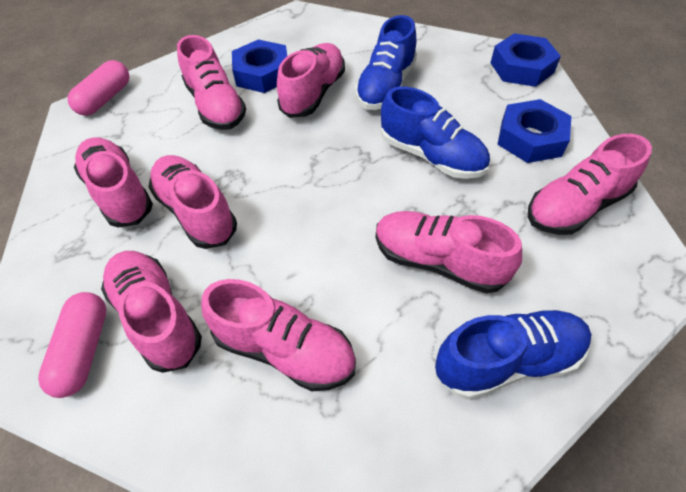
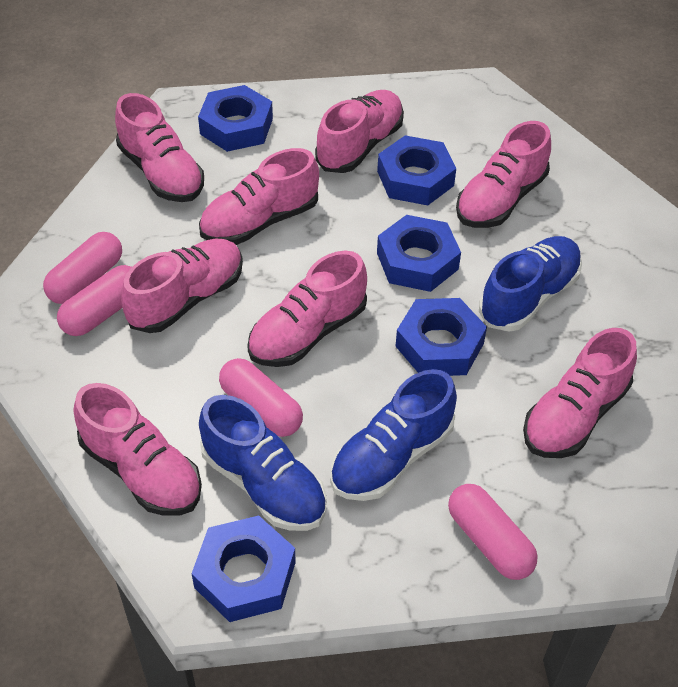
blue nut: [232,39,287,93] [491,33,561,87] [497,99,572,163] = 3 -> [191,516,296,622] [198,85,273,152] [377,135,456,205] [377,215,461,292] [395,298,487,376] = 5
pink capsule: [38,292,106,398] [67,60,129,116] = 2 -> [43,232,122,304] [57,265,131,336] [219,358,303,437] [448,484,538,580] = 4

